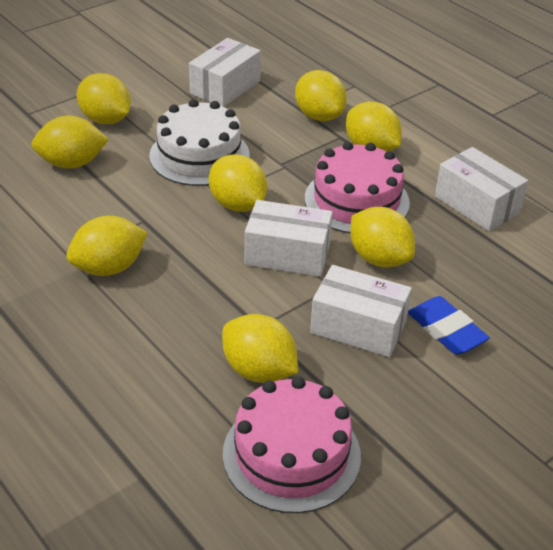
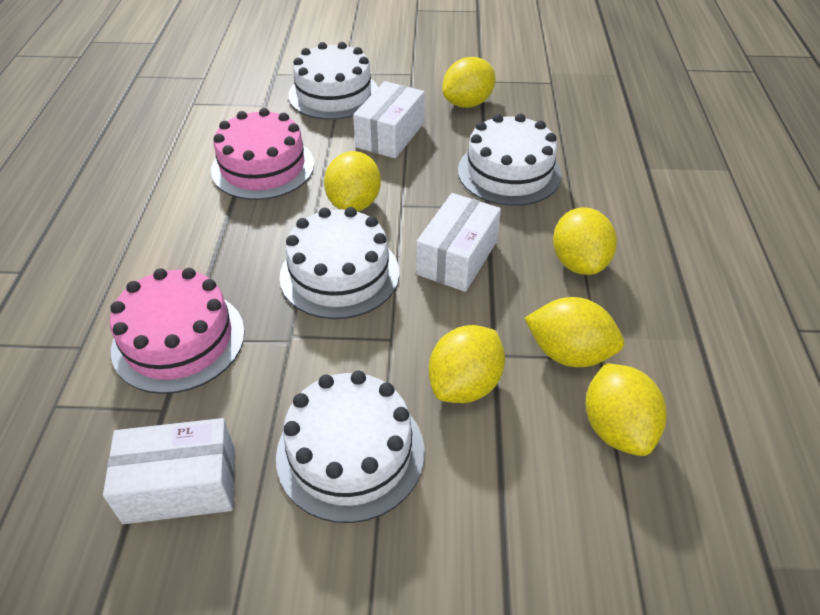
blue eraser: [408,296,490,355] = 1 -> none = 0
white box: [189,38,261,107] [245,200,333,277] [310,265,412,357] [435,147,528,231] = 4 -> [103,418,235,524] [353,81,424,159] [416,193,501,292] = 3
white cake: [149,99,250,186] = 1 -> [276,371,425,523] [280,207,399,319] [288,42,378,120] [458,114,562,206] = 4
yellow lemon: [31,116,109,169] [66,216,148,276] [77,73,131,124] [209,154,267,212] [222,314,298,383] [295,70,347,121] [346,102,402,151] [350,207,415,268] = 8 -> [324,151,381,212] [429,325,505,403] [442,57,495,108] [524,297,624,367] [553,207,617,275] [586,363,667,456] = 6

